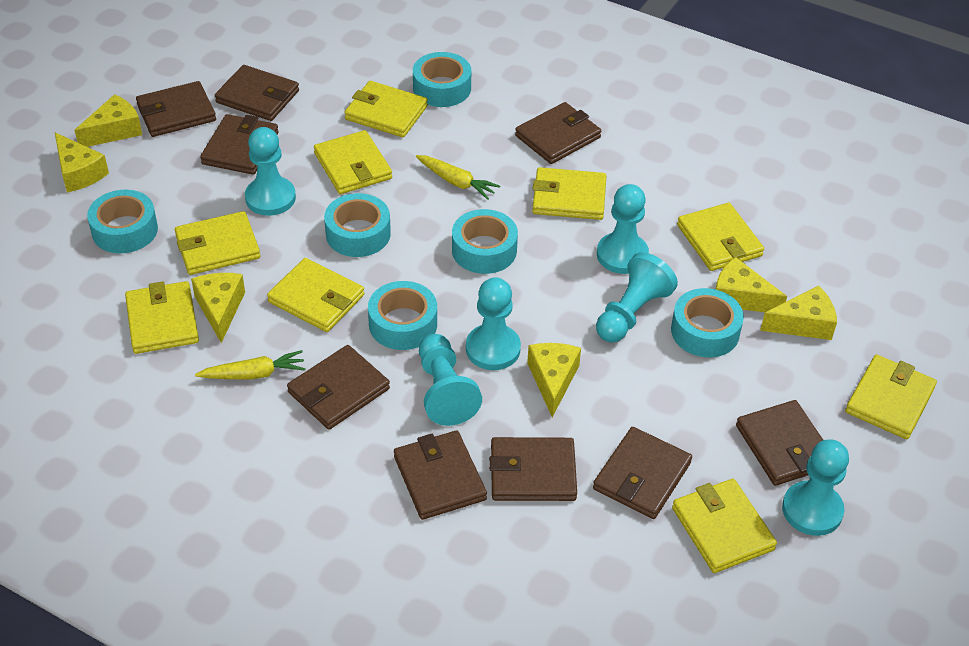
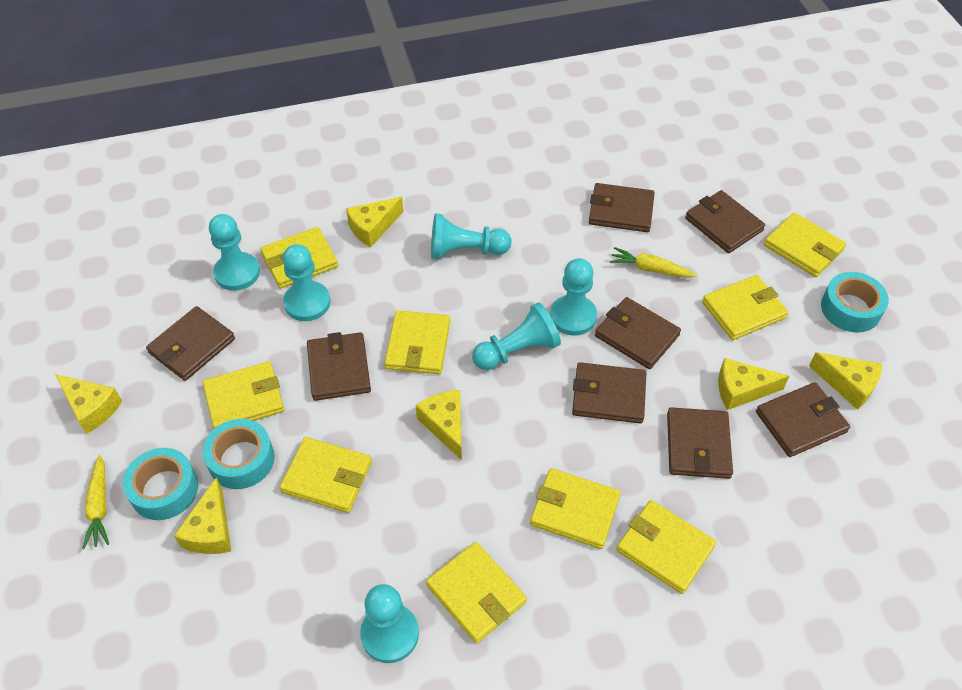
brown wallet: [136,81,216,137] [200,114,279,175] [215,65,299,121] [287,345,390,430] [394,431,487,520] [489,437,577,501] [515,102,601,164] [593,427,692,519] [736,400,823,486] = 9 -> [146,306,235,381] [307,332,371,401] [572,362,646,424] [589,183,655,232] [595,297,681,369] [667,407,733,479] [685,190,765,253] [756,382,850,457] = 8
turquoise tape: [87,190,158,253] [324,193,391,257] [368,281,437,350] [413,52,471,107] [452,209,518,274] [671,288,744,357] = 6 -> [123,448,198,520] [203,419,275,489] [821,272,889,333] = 3

